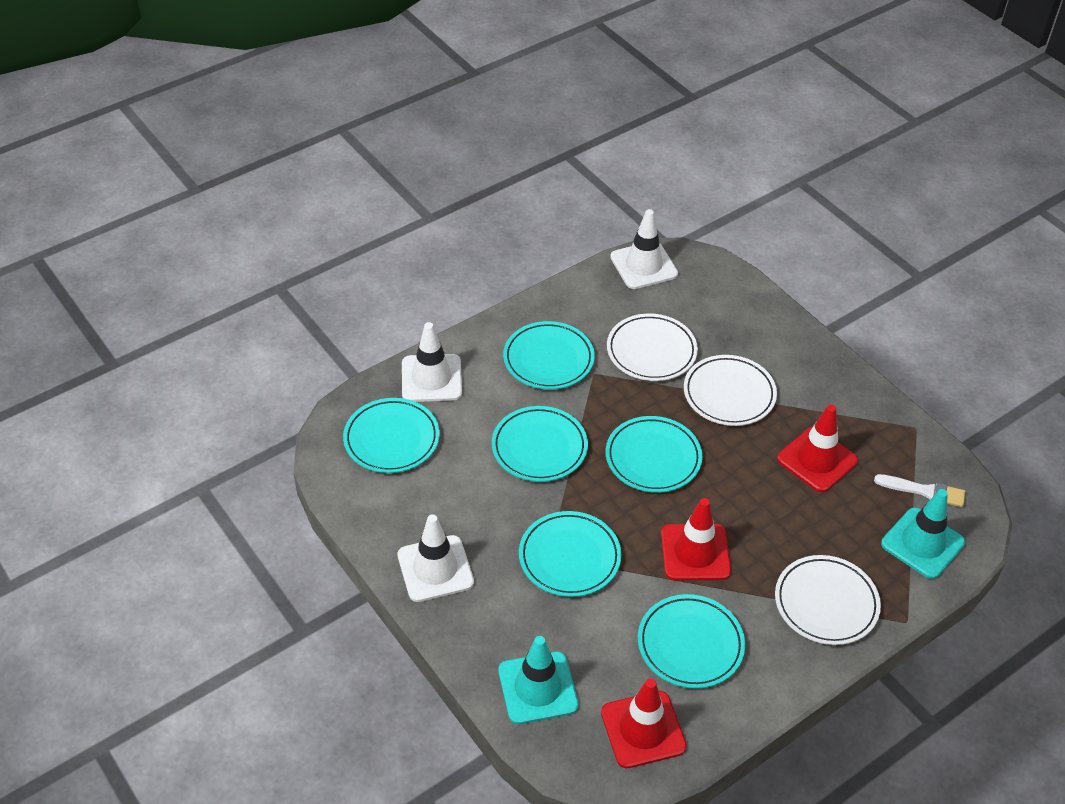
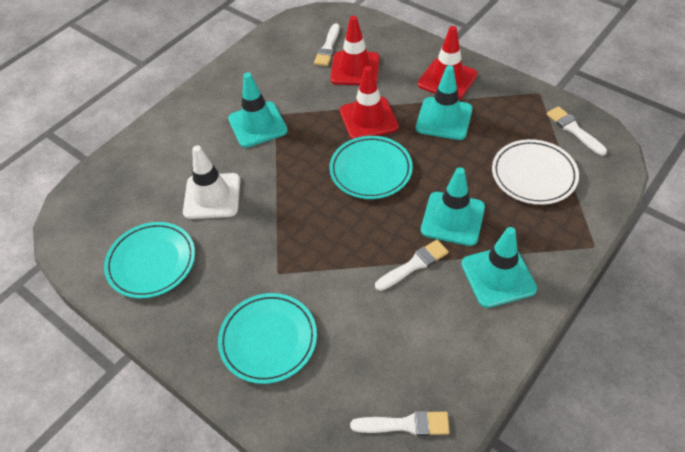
turquoise plate: [343,398,440,473] [492,406,588,482] [503,321,595,390] [519,511,621,597] [605,416,702,493] [638,594,745,689] = 6 -> [104,222,195,298] [218,293,317,384] [329,136,413,199] = 3
turquoise traffic cone: [498,636,579,724] [881,489,965,579] = 2 -> [228,73,288,148] [416,65,473,140] [421,167,485,246] [461,227,537,308] = 4
white brush: [874,474,965,507] = 1 -> [314,23,340,66] [350,411,450,436] [375,240,449,291] [546,106,607,155] = 4
white plate: [607,313,698,381] [684,355,777,426] [775,555,881,645] = 3 -> [492,139,579,205] = 1
white traffic cone: [397,514,474,602] [402,322,462,402] [610,209,678,289] = 3 -> [183,145,240,219] = 1

